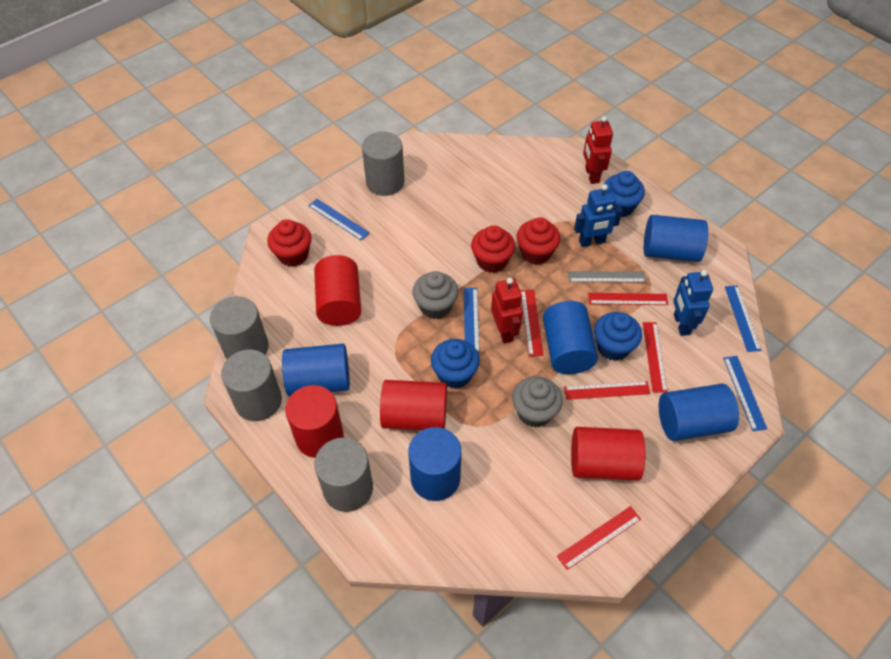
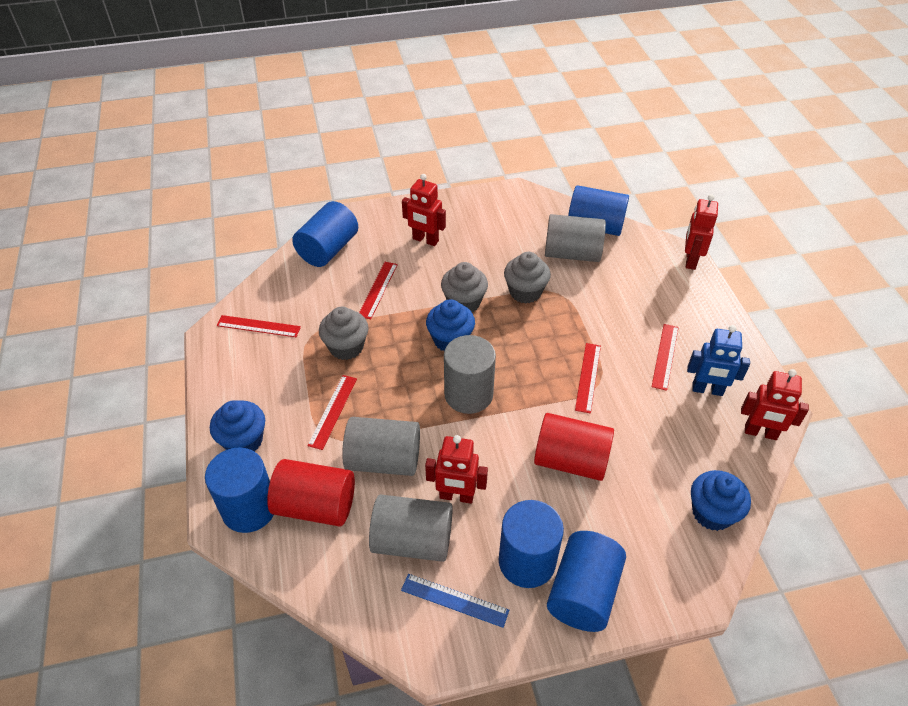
blue robot: [574,184,623,247] [673,270,713,336] = 2 -> [687,325,750,396] = 1
blue ruler: [308,199,370,241] [464,288,480,354] [723,356,767,431] [725,286,761,352] = 4 -> [401,574,509,628] = 1
grey cupcake: [413,271,458,319] [512,376,563,428] = 2 -> [319,306,368,360] [441,262,488,312] [504,252,551,304] = 3
grey ruler: [568,271,646,282] = 1 -> none = 0
red cupcake: [267,219,312,267] [471,225,515,273] [517,217,561,265] = 3 -> none = 0
red cylinder: [285,385,344,458] [314,255,361,326] [380,380,447,430] [571,427,645,481] = 4 -> [267,459,355,527] [534,413,614,481] = 2
red robot: [491,278,523,343] [583,116,613,184] = 2 -> [402,174,446,246] [425,435,488,504] [685,194,718,270] [741,369,809,440] = 4

